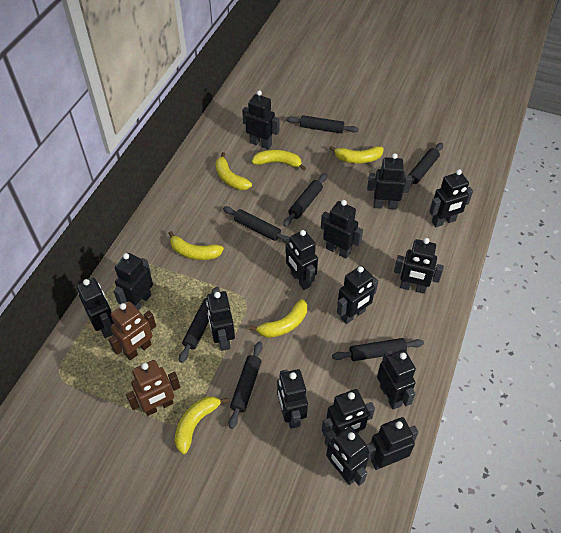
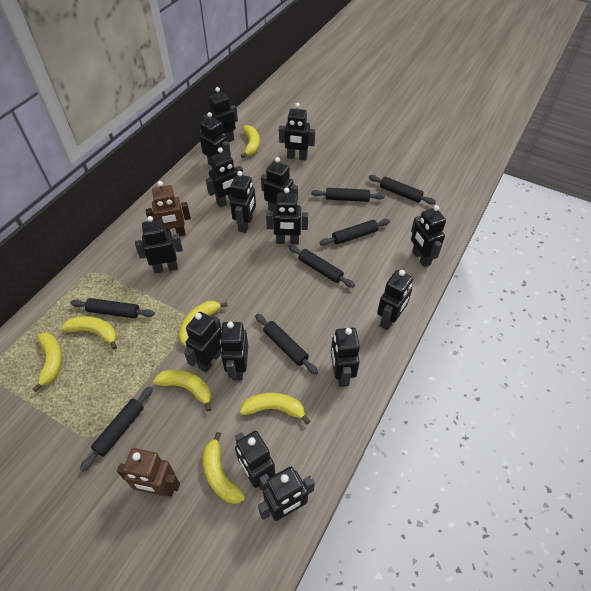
yellow banana: [168,231,224,260] [175,396,229,454] [215,152,252,190] [249,299,307,338] [252,150,306,171] [330,145,383,163] = 6 -> [32,332,63,392] [61,316,117,350] [153,370,212,411] [178,301,228,347] [203,432,245,504] [240,393,310,424] [241,125,260,158] = 7

